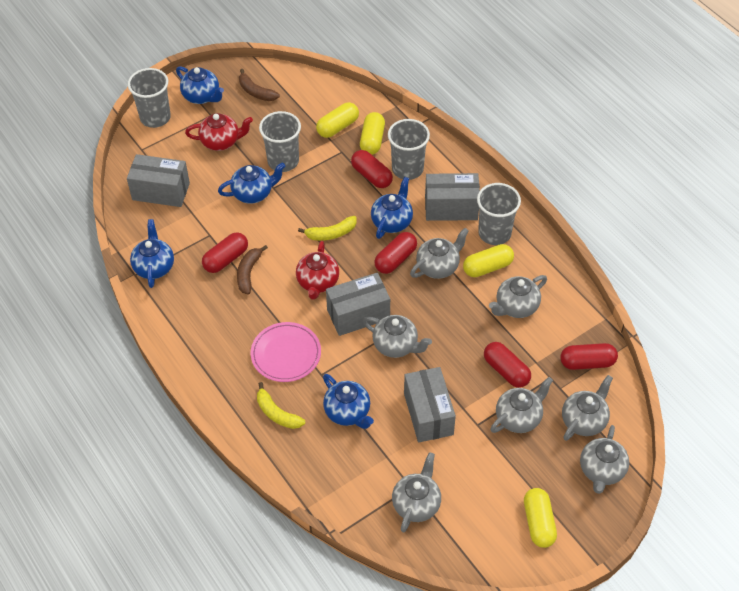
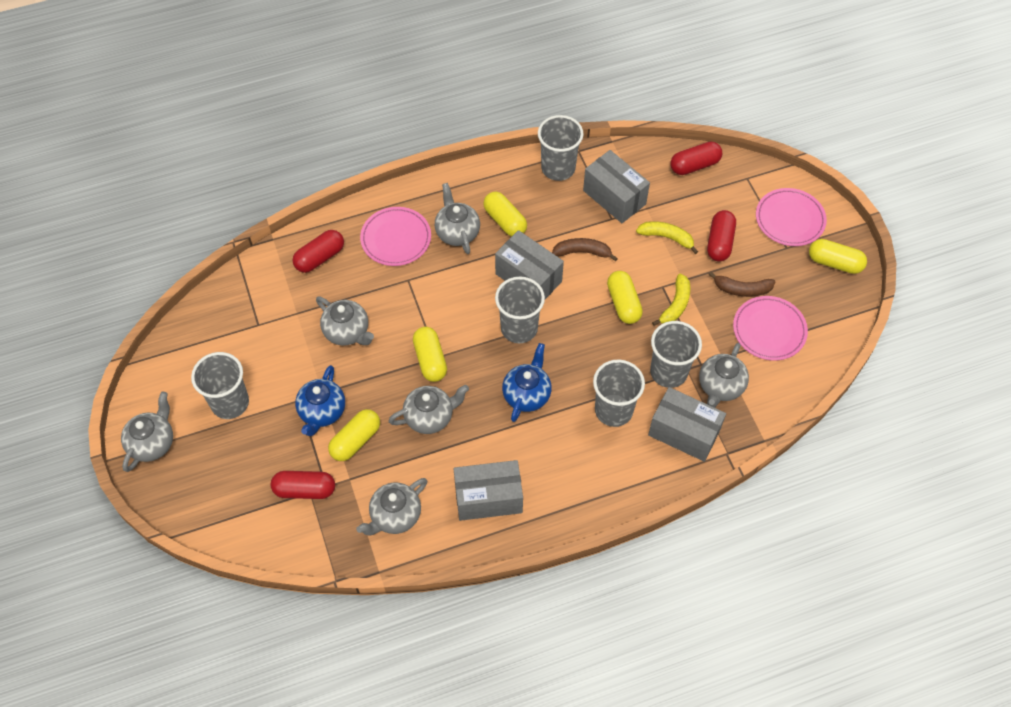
blue teapot: [130,219,174,288] [176,66,224,104] [218,162,285,204] [323,374,374,429] [371,177,413,239] = 5 -> [295,365,345,436] [502,343,552,422] = 2
grey cup: [128,68,171,128] [259,111,301,172] [388,119,430,180] [477,183,521,245] = 4 -> [191,352,249,419] [495,277,545,343] [538,115,584,181] [593,360,645,427] [650,321,702,388] = 5
grey teapot: [362,315,432,358] [392,452,441,533] [410,228,469,279] [489,275,547,318] [490,377,553,433] [562,375,613,441] [580,425,629,494] = 7 -> [121,392,173,472] [316,296,374,346] [356,478,427,536] [389,385,469,434] [435,183,480,254] [699,343,749,407] = 6
pink plate: [251,322,321,382] = 1 -> [360,207,431,266] [733,296,808,361] [756,188,827,246] = 3
red capsule: [202,232,248,273] [351,150,393,188] [374,232,417,274] [484,342,531,388] [560,343,618,370] = 5 -> [271,471,335,499] [292,230,344,273] [670,142,722,175] [707,210,736,262] = 4
red teapot: [185,113,253,151] [296,241,339,300] = 2 -> none = 0
yellow capsule: [316,102,359,138] [360,112,385,155] [463,244,514,277] [524,488,557,548] = 4 -> [328,409,380,461] [413,327,447,382] [483,192,527,237] [607,271,643,324] [809,239,867,274] = 5

